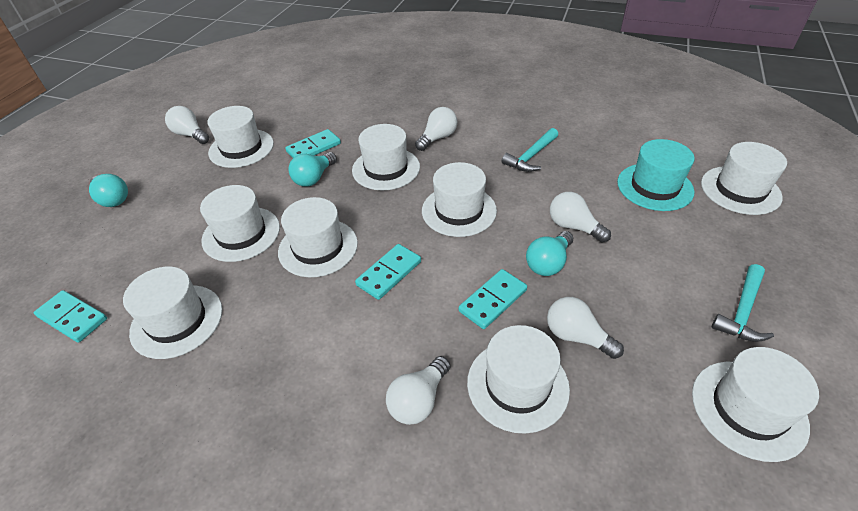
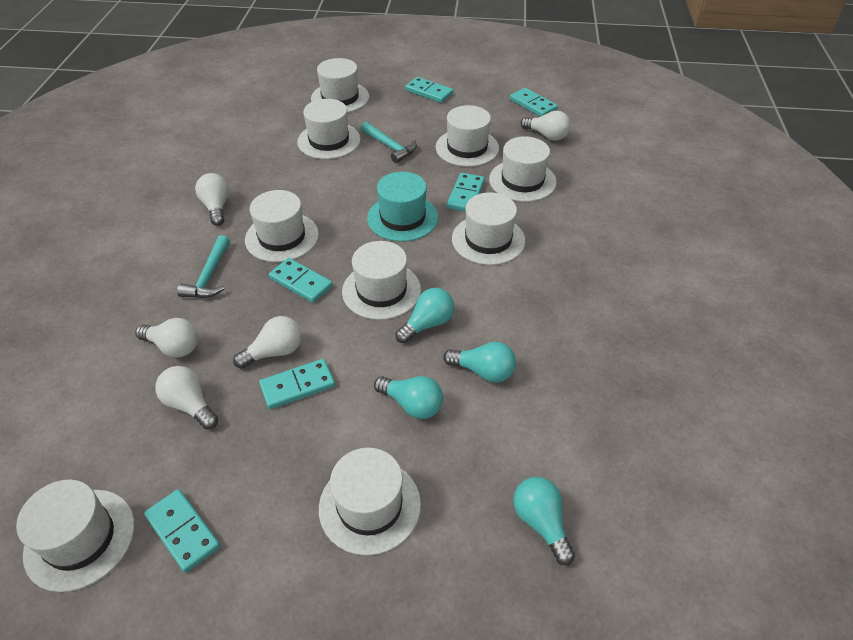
turquoise domino: [34,290,107,343] [285,129,341,158] [355,244,421,300] [459,269,527,329] = 4 -> [144,489,220,573] [259,359,335,409] [269,258,333,303] [405,77,453,103] [447,173,485,212] [510,88,558,117] = 6
turquoise light bulb: [89,174,128,207] [288,152,337,187] [526,231,573,276] = 3 -> [374,376,443,419] [395,288,454,344] [443,342,516,383] [513,477,575,565] = 4

